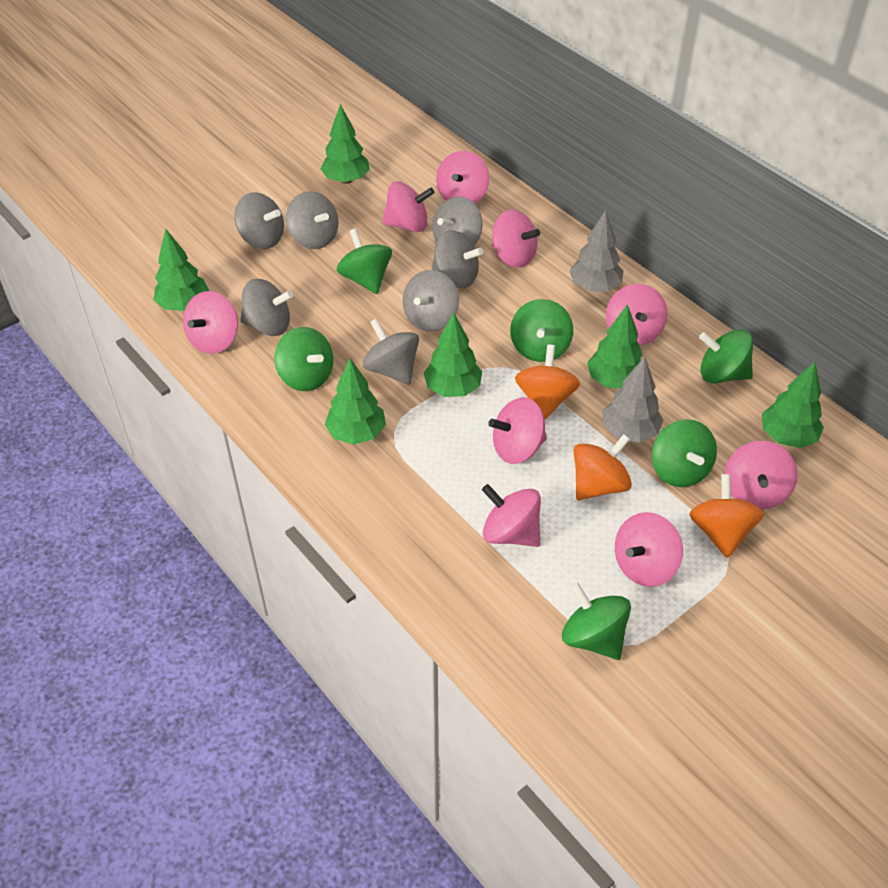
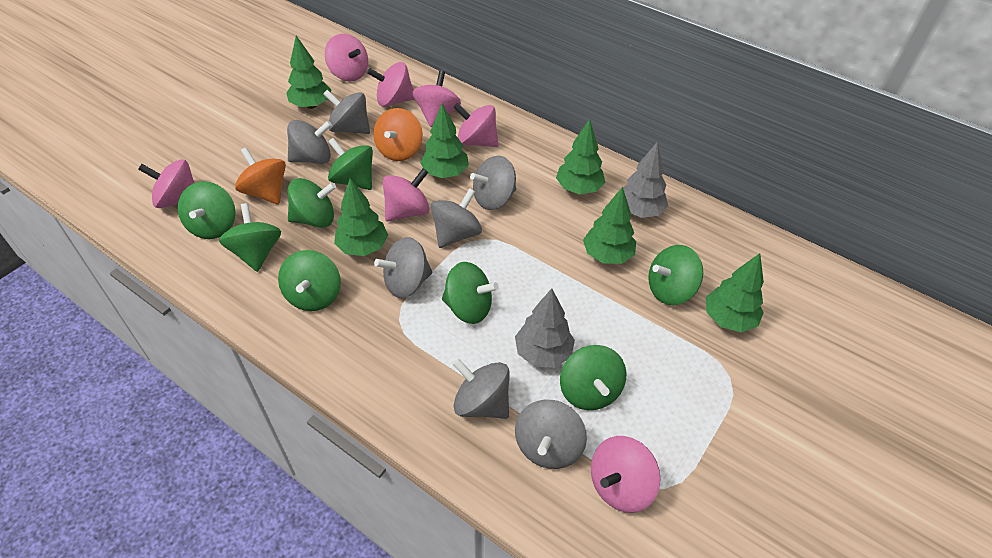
green spinning top: [274,327,333,391] [336,229,392,294] [510,299,573,362] [562,582,631,660] [652,419,717,487] [699,329,753,383] = 6 -> [178,181,235,239] [219,203,281,272] [278,250,341,311] [288,178,336,228] [328,138,373,190] [442,262,499,324] [560,345,627,410] [648,245,703,305] = 8
orange spinning top: [515,345,580,420] [574,434,632,500] [689,474,764,558] = 3 -> [235,147,286,204] [373,108,423,161] = 2
pink spinning top: [183,291,238,354] [382,181,435,232] [436,151,489,203] [482,484,541,547] [488,397,547,464] [492,210,540,268] [606,284,668,346] [615,512,683,587] [725,441,798,510] = 9 -> [138,159,195,208] [325,34,368,81] [367,62,415,107] [383,169,430,221] [412,70,461,127] [453,103,499,147] [591,436,660,513] = 7

